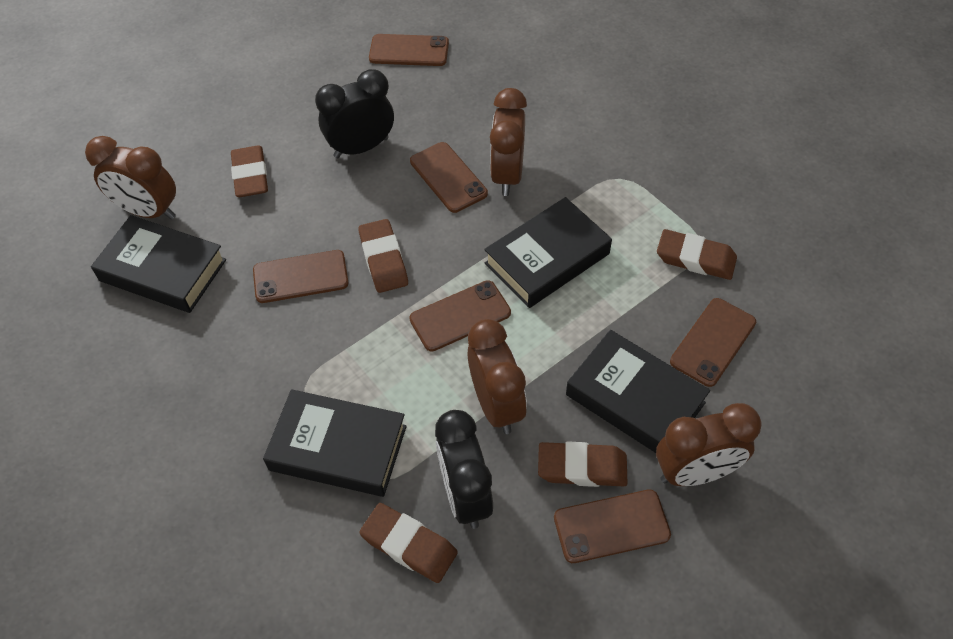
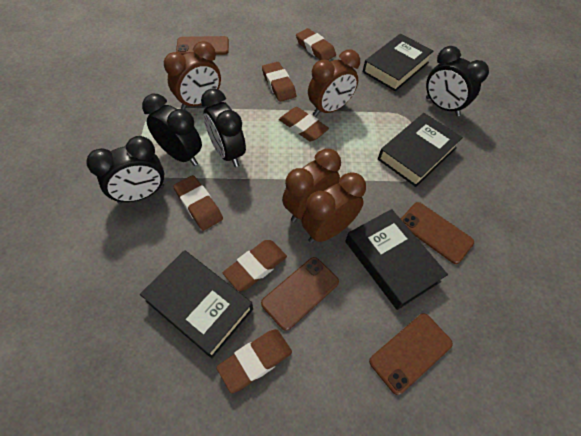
black clock: [315,69,394,158] [435,410,493,529] = 2 -> [86,136,164,204] [142,94,202,166] [201,88,246,167] [426,46,489,116] = 4
brown eraser: [231,145,268,197] [358,219,408,293] [359,503,458,583] [538,441,628,487] [657,229,737,280] = 5 -> [173,175,223,231] [216,329,292,393] [223,240,287,291] [262,62,296,102] [279,107,329,142] [296,28,336,60] = 6
brown phone: [253,250,349,303] [369,34,449,66] [409,280,511,352] [410,142,488,213] [554,489,671,563] [670,298,756,387] = 6 -> [176,36,229,55] [261,257,339,331] [369,313,453,395] [401,202,474,264] = 4

